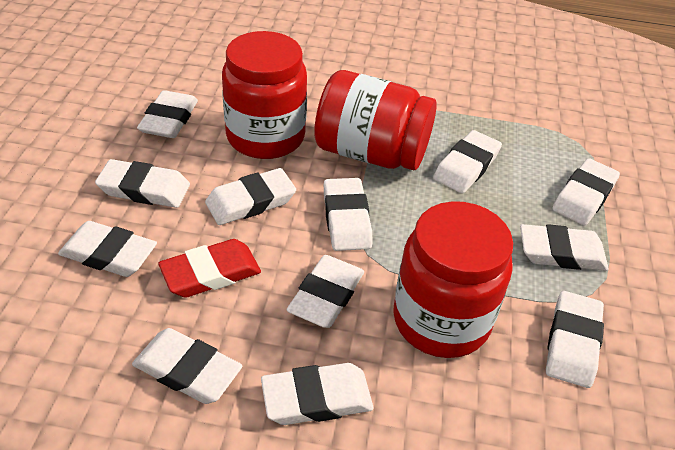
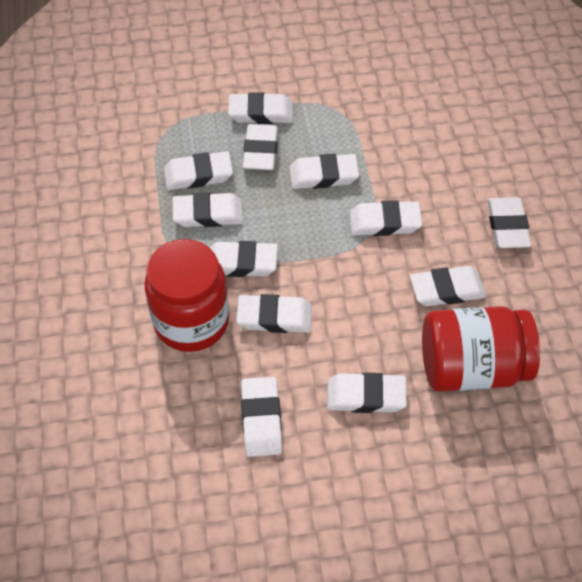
red eraser: [158,239,261,298] = 1 -> none = 0
red jar: [222,31,307,159] [314,70,437,170] [393,201,513,358] = 3 -> [144,239,229,352] [422,306,540,392] = 2

